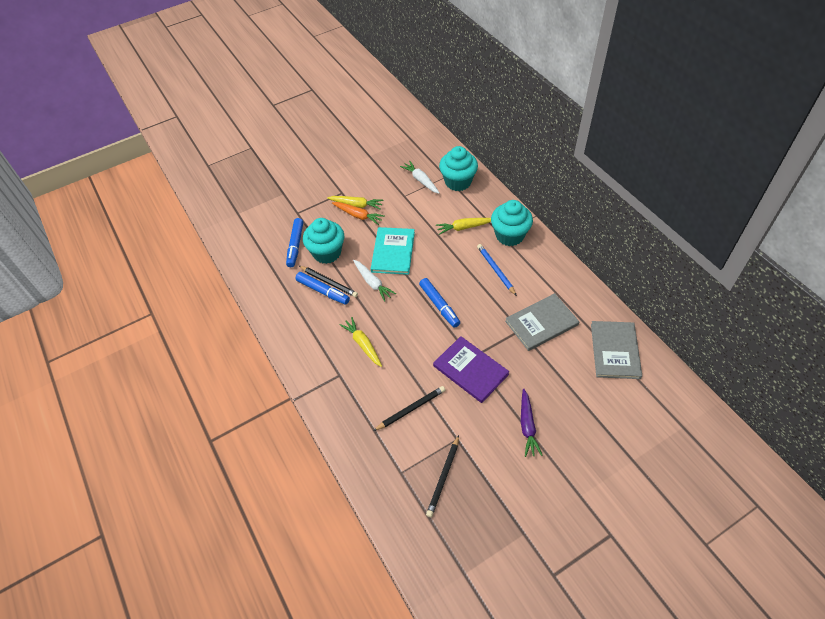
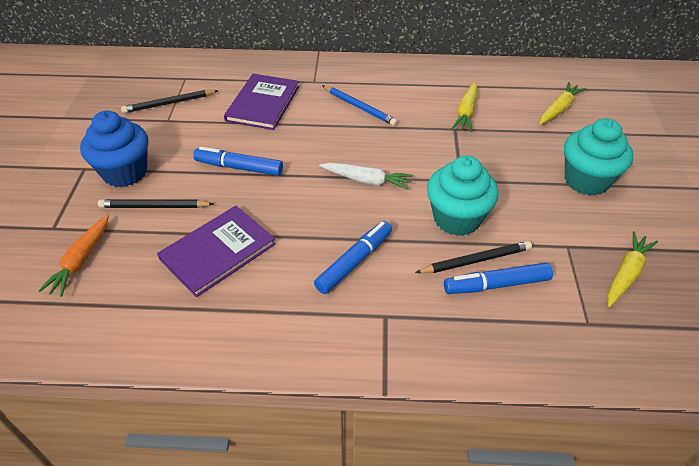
blue cupcake: none = 0 -> [80,111,148,187] = 1
grey book: [505,293,580,351] [591,321,642,379] = 2 -> none = 0
purple book: [433,336,510,403] = 1 -> [157,206,276,297] [224,74,299,130] = 2
purple carrot: [521,389,543,457] = 1 -> none = 0
turquoise book: [371,227,415,275] = 1 -> none = 0
turquoise cupcake: [303,218,344,264] [439,146,478,191] [491,200,533,246] = 3 -> [427,156,499,236] [564,118,633,196] = 2
white carrot: [353,260,396,302] [400,161,440,194] = 2 -> [319,163,413,190] = 1

